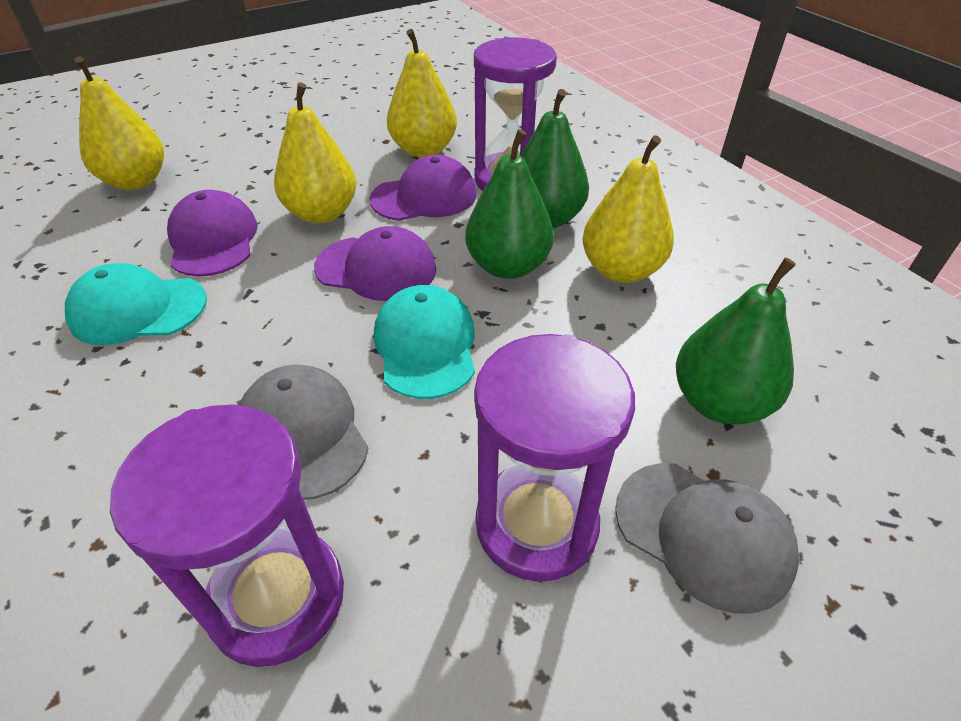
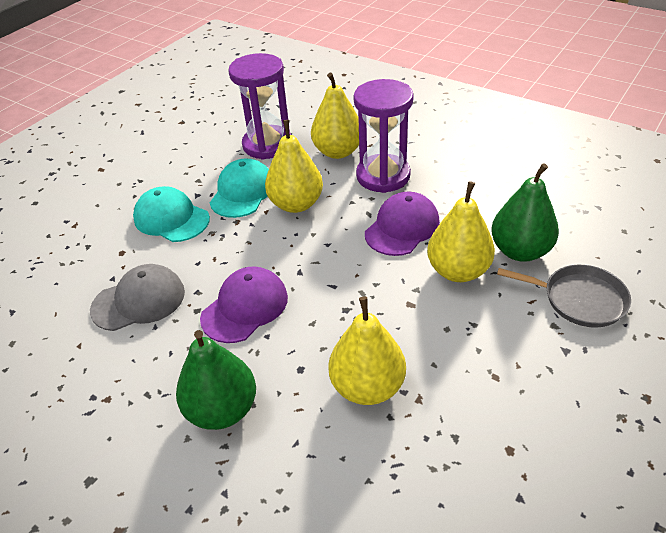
green pear: [465,129,554,279] [521,89,589,228] [676,258,796,425] = 3 -> [176,330,256,430] [491,163,559,262] = 2
grey cap: [239,364,369,500] [615,463,799,614] = 2 -> [90,264,185,331] = 1
grey pan: none = 0 -> [497,265,631,328] = 1
purple cap: [167,190,258,277] [314,226,436,301] [369,155,476,221] = 3 -> [200,267,288,343] [365,192,440,256] = 2
purple hourglass: [110,404,344,667] [474,38,557,191] [474,334,635,582] = 3 -> [228,53,291,159] [353,79,414,193] = 2

